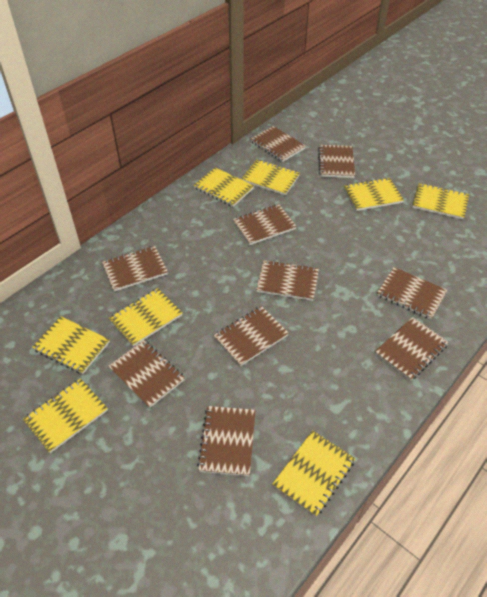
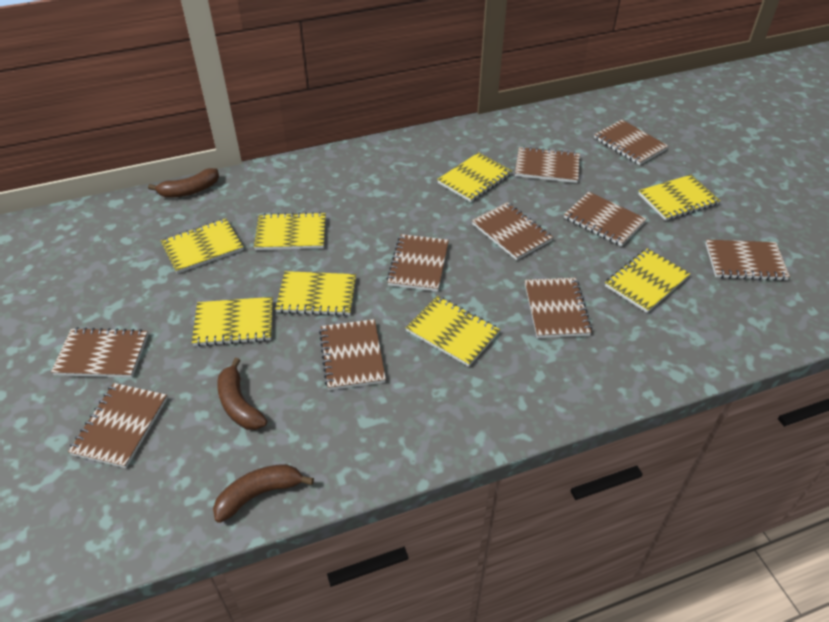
brown banana: none = 0 -> [148,168,219,197] [213,464,314,523] [217,358,267,430] = 3

